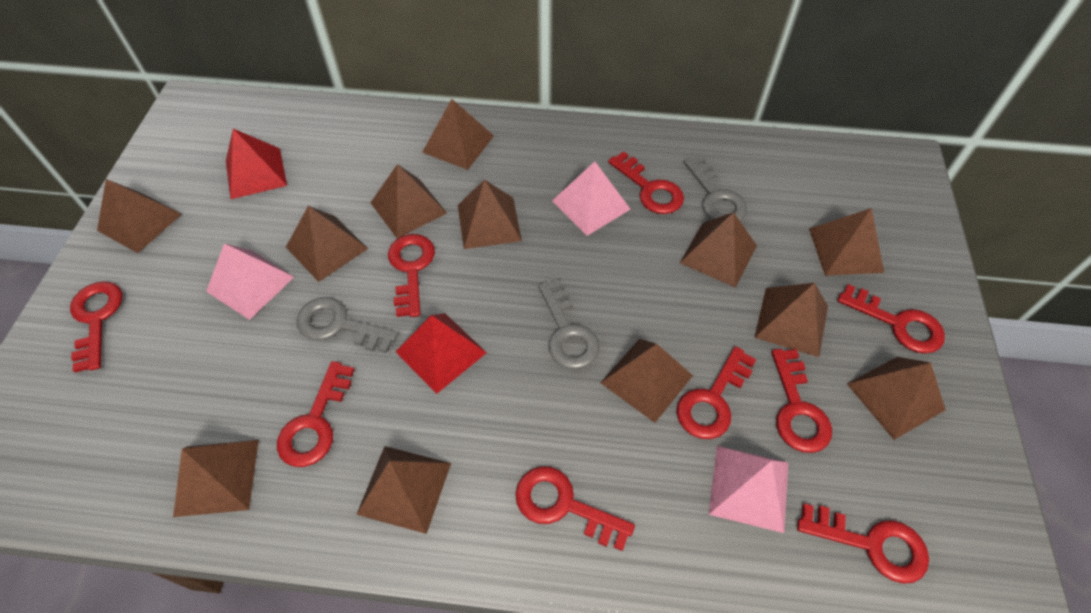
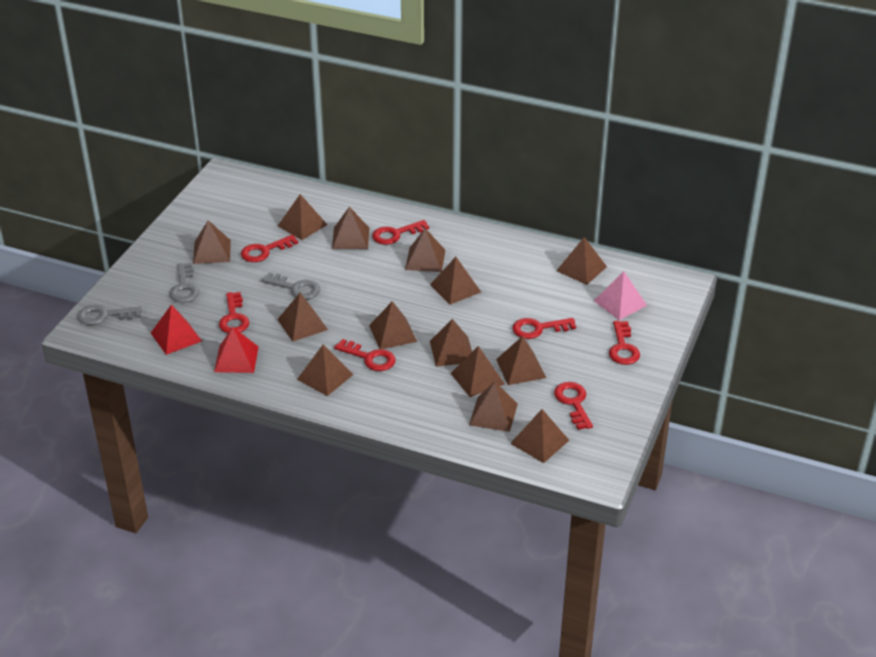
brown pyramid: [97,179,182,253] [173,440,259,517] [286,206,368,282] [356,446,451,534] [370,164,447,239] [422,99,494,170] [458,179,522,249] [601,339,693,423] [680,212,757,288] [754,283,828,357] [809,208,884,276] [847,357,946,440] = 12 -> [193,220,231,264] [277,293,328,342] [278,194,327,240] [297,345,354,396] [332,207,369,249] [369,301,417,349] [405,228,445,272] [430,257,481,305] [430,319,472,367] [451,346,505,397] [469,381,518,432] [496,336,546,385] [510,409,569,463] [556,237,607,285] = 14
pink pyramid: [206,243,294,320] [552,162,631,236] [709,446,789,533] = 3 -> [594,271,647,320] = 1
red key: [70,281,122,373] [277,361,355,467] [388,234,435,317] [515,466,635,551] [608,151,684,214] [677,346,756,439] [771,349,832,453] [797,503,929,584] [837,284,945,353] = 9 -> [219,292,249,333] [241,235,298,262] [334,339,396,371] [372,220,429,245] [512,318,576,339] [554,382,593,430] [609,321,640,365] = 7

